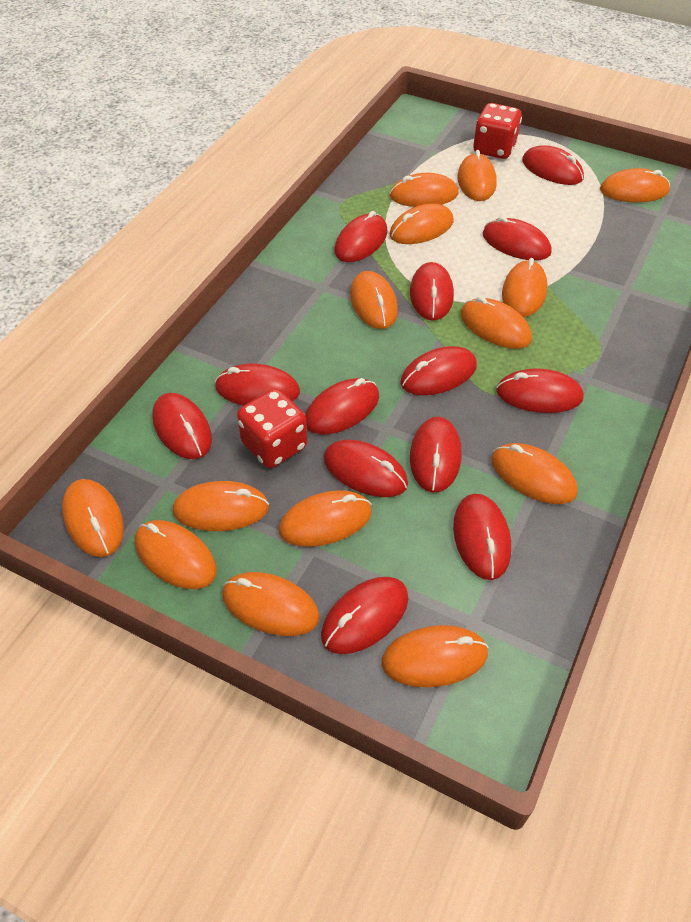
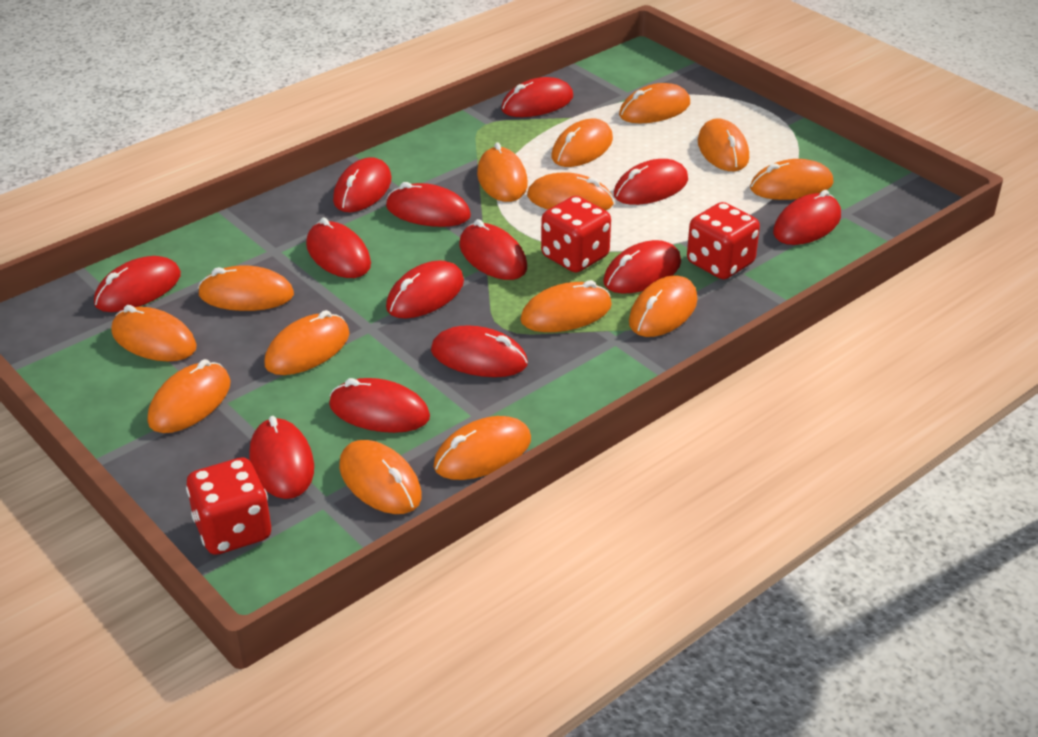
red dice: [237,389,307,468] [473,103,522,159] = 2 -> [186,457,271,555] [541,196,611,273] [687,202,760,279] = 3

